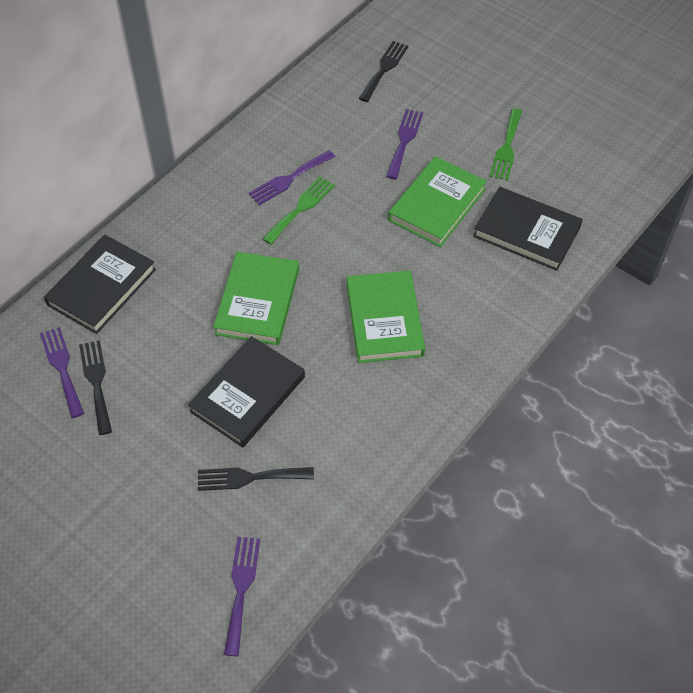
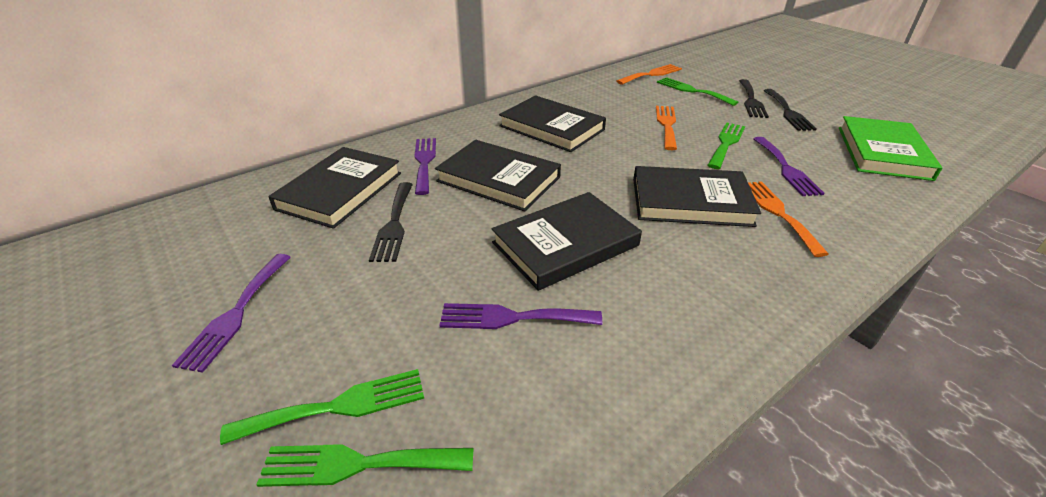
black book: [44,235,156,334] [188,336,305,447] [473,187,583,271] = 3 -> [268,147,401,229] [435,140,561,212] [491,192,642,291] [499,95,606,152] [633,166,761,227] = 5
green book: [213,252,299,345] [347,271,425,363] [388,156,487,247] = 3 -> [839,116,942,181] = 1
green fork: [263,177,335,245] [490,108,522,181] = 2 -> [220,369,424,445] [256,444,474,487] [657,77,738,106] [708,122,745,169] = 4
orange fork: none = 0 -> [616,64,682,85] [656,106,677,150] [748,181,828,257] = 3

